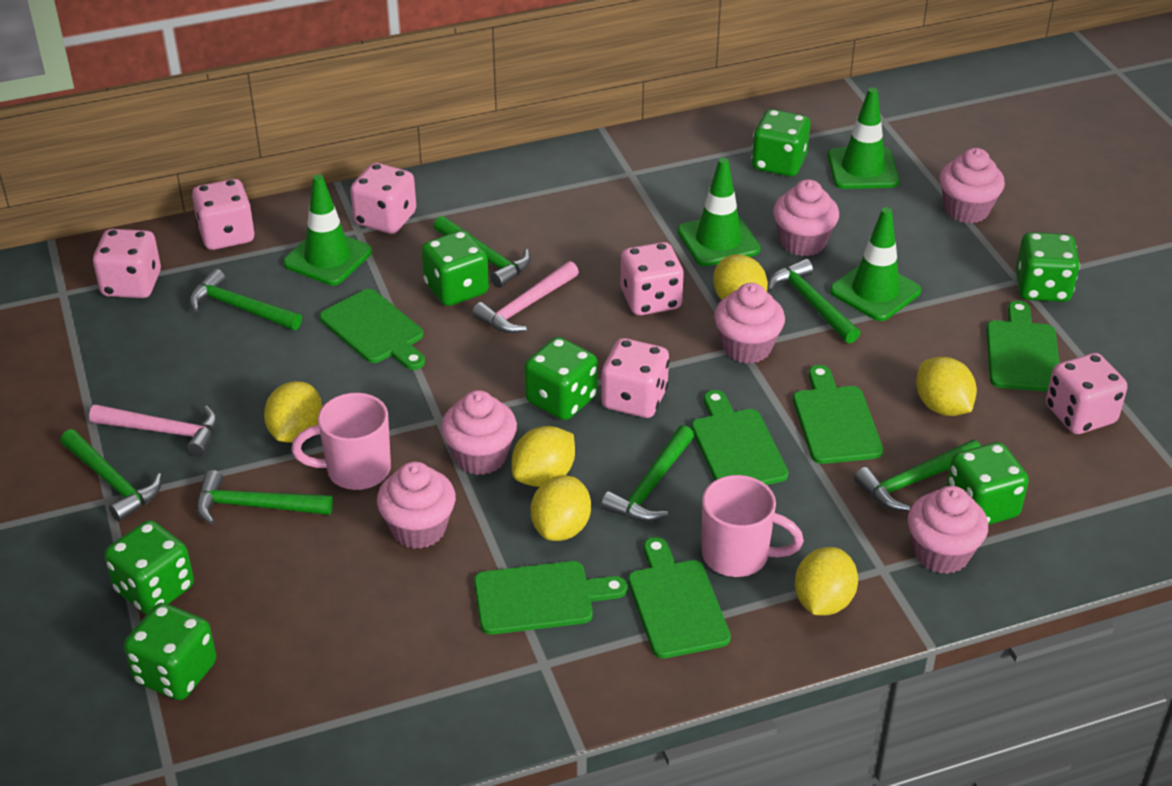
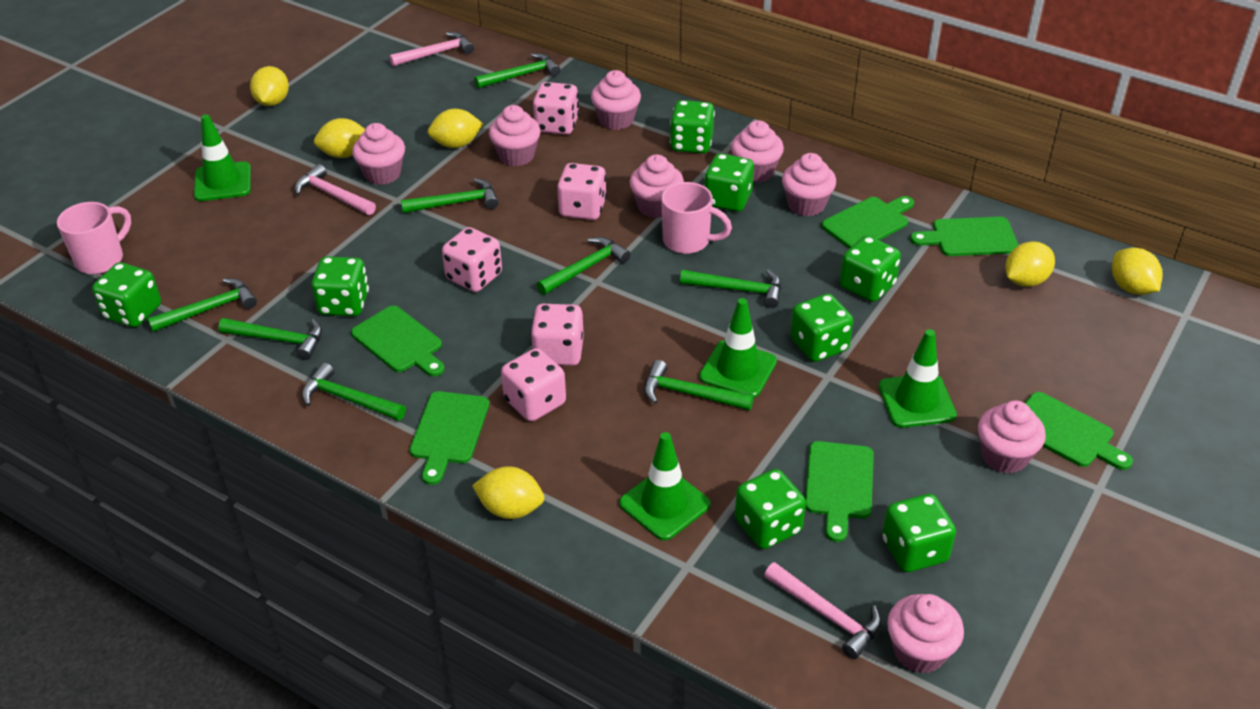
green dice: [104,520,194,614] [124,603,216,700] [421,230,489,306] [524,337,598,420] [752,109,810,177] [946,442,1029,525] [1016,232,1080,302] = 7 -> [92,262,161,327] [311,256,369,316] [670,100,715,154] [704,153,754,212] [735,469,806,549] [790,293,853,362] [840,236,901,302] [882,494,956,572] = 8
green hammer: [60,429,162,522] [189,269,302,330] [196,470,333,525] [434,216,531,288] [601,425,694,522] [768,259,860,343] [854,440,981,511] = 7 -> [147,278,257,332] [218,318,322,360] [302,363,406,421] [401,178,499,213] [474,53,560,88] [537,237,631,295] [644,360,754,411] [680,269,781,308] = 8
pink cupcake: [377,462,456,549] [441,390,517,475] [714,283,785,364] [773,179,839,256] [908,486,988,574] [939,148,1005,223] = 6 -> [352,123,405,185] [489,105,541,166] [591,70,641,130] [630,155,684,218] [731,120,784,183] [782,153,836,217] [887,594,964,673] [978,400,1046,473] = 8
pink dice: [93,229,161,298] [192,179,255,250] [350,163,416,234] [601,338,670,418] [621,242,684,315] [1046,353,1127,434] = 6 -> [442,227,502,292] [501,348,566,421] [531,304,584,366] [533,82,579,135] [557,163,607,220] = 5
pink hammer: [89,404,218,457] [472,261,579,333] = 2 -> [295,164,376,215] [389,32,474,66] [764,562,882,659] = 3

